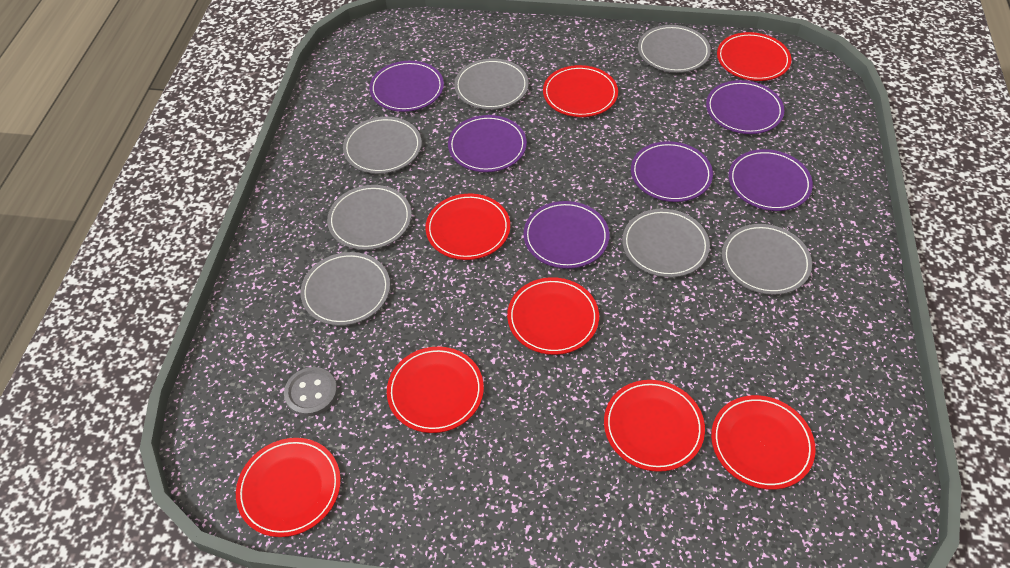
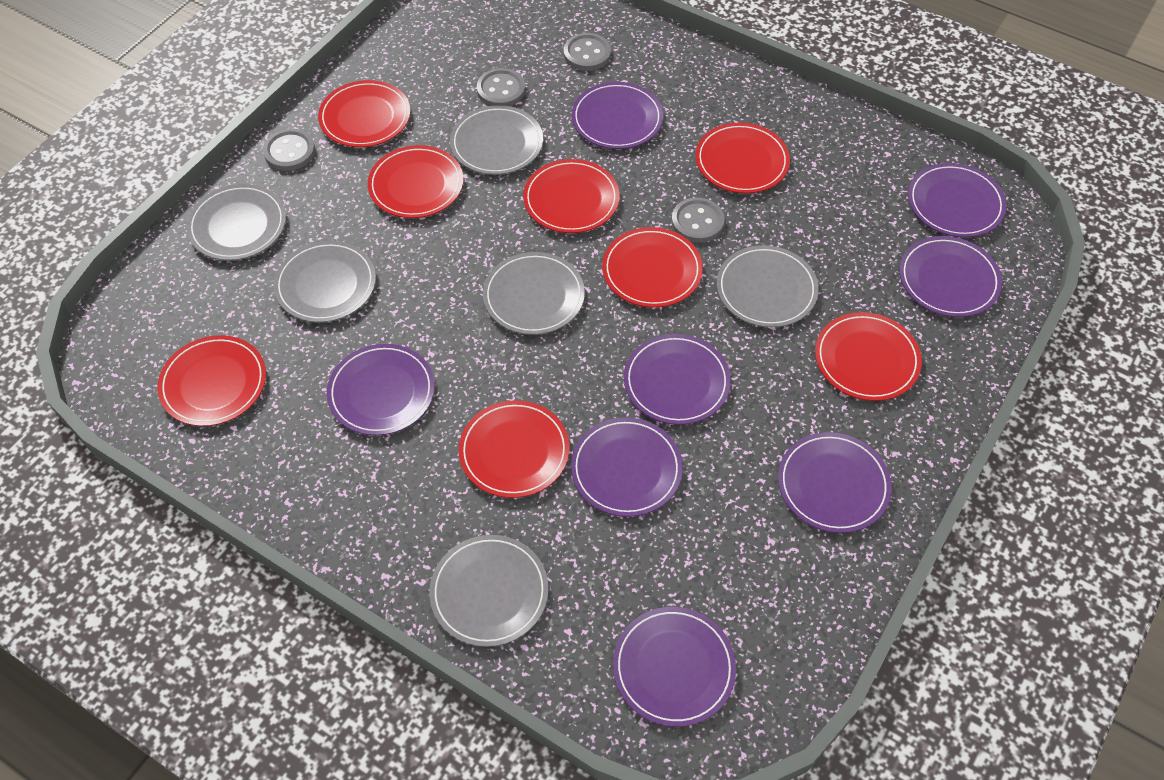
grey button: [284,367,338,416] = 1 -> [263,129,315,171] [477,68,525,106] [564,33,611,71] [671,198,725,243] = 4
grey plate: [300,252,390,326] [327,185,411,250] [343,117,422,174] [454,59,529,110] [622,209,710,277] [638,25,711,73] [722,224,812,295] = 7 -> [187,184,286,260] [274,241,376,322] [430,535,549,647] [450,105,543,175] [483,252,585,335] [717,245,819,327] = 6
purple plate: [369,61,444,112] [448,115,527,172] [523,201,609,269] [631,141,713,202] [706,80,784,134] [729,149,813,211] = 6 -> [327,344,435,435] [571,417,683,517] [572,82,663,149] [613,607,736,727] [624,334,731,425] [778,432,892,533] [899,236,1002,317] [908,163,1006,237] = 8

